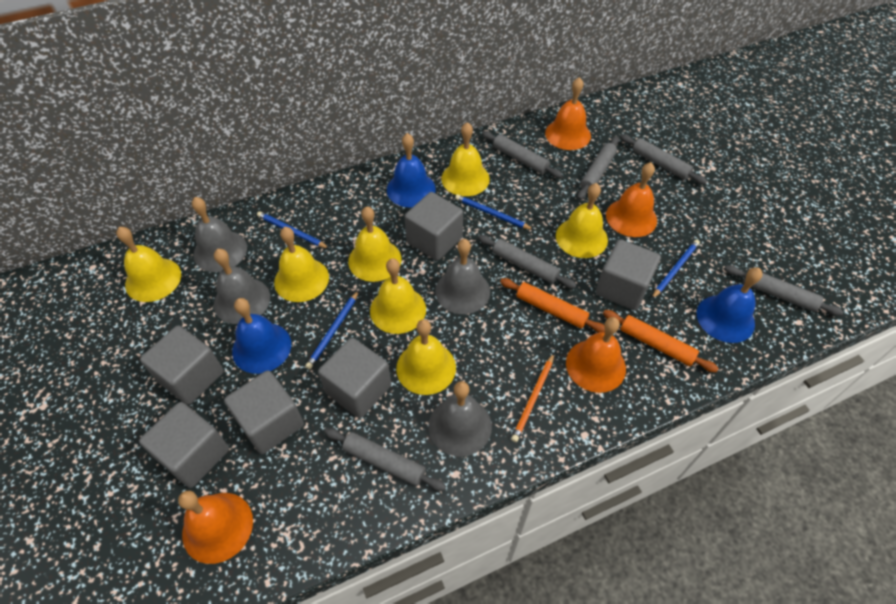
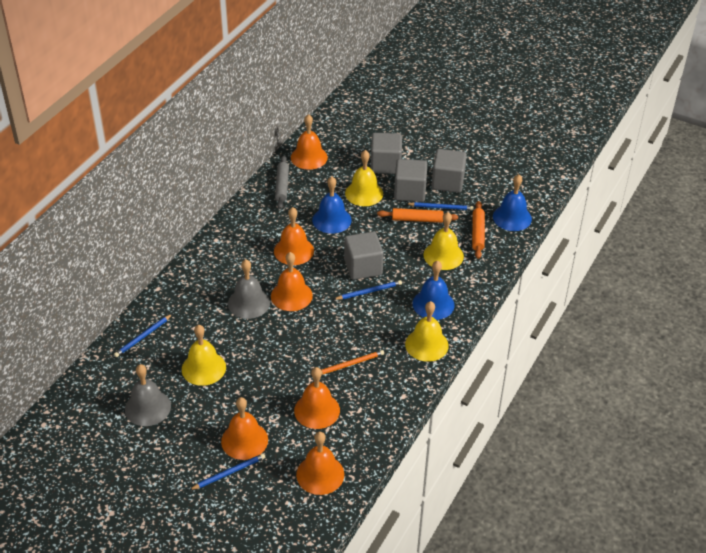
grey bell: [192,197,247,272] [214,249,270,324] [428,381,492,457] [435,239,490,314] = 4 -> [125,364,171,426] [228,259,270,319] = 2
grey cube: [139,402,229,488] [140,325,224,405] [224,370,304,454] [318,338,391,418] [404,192,463,261] [596,239,661,311] = 6 -> [344,232,384,280] [371,133,402,174] [394,159,427,202] [431,149,467,193] = 4
grey rolling pin: [324,428,446,491] [478,235,576,289] [482,131,563,178] [577,136,619,200] [620,134,707,184] [724,265,844,316] = 6 -> [275,156,289,209] = 1
orange bell: [178,491,253,564] [545,77,591,150] [566,317,626,393] [606,162,657,237] = 4 -> [221,397,268,460] [271,252,313,311] [274,207,314,265] [291,114,328,170] [294,367,340,429] [296,432,344,495] = 6
yellow bell: [116,227,181,302] [274,227,329,302] [348,206,402,282] [370,258,426,334] [396,319,456,395] [441,122,490,196] [556,183,608,258] = 7 -> [182,325,226,386] [345,150,383,206] [405,301,449,362] [423,212,464,270] = 4

